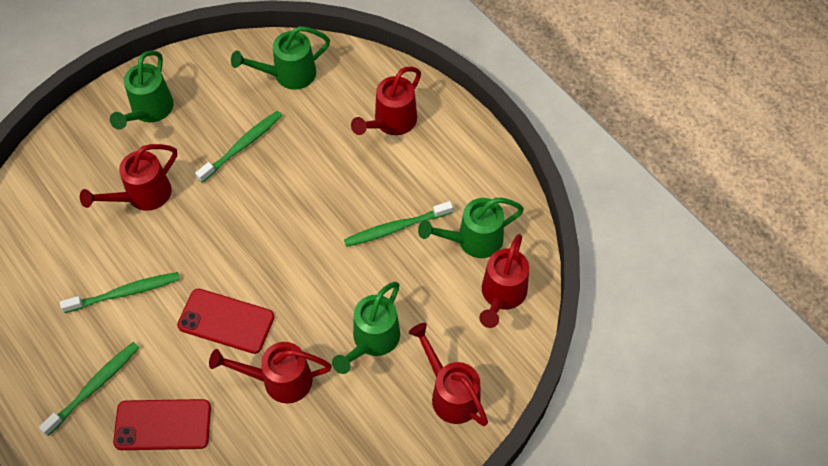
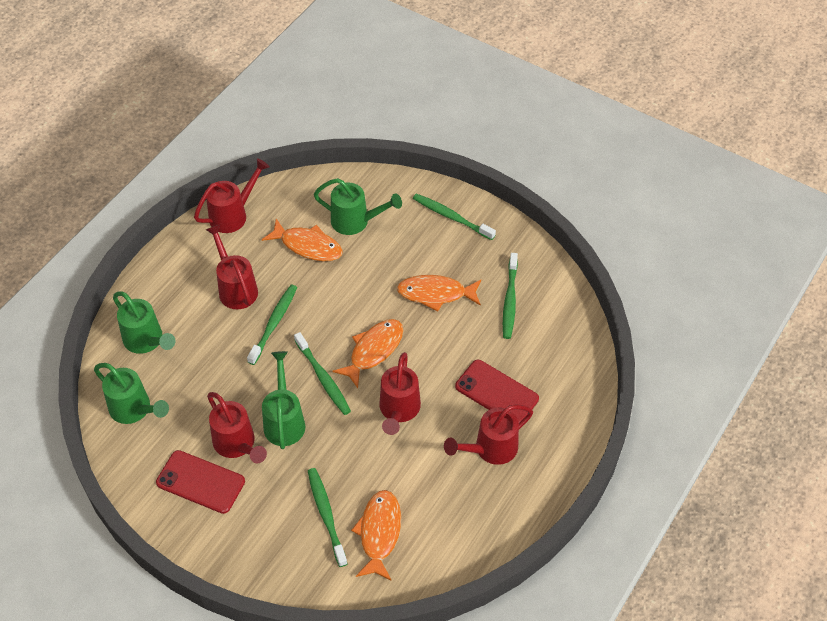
green toothbrush: [39,342,140,436] [60,272,180,313] [195,111,282,183] [344,201,453,247] = 4 -> [247,285,297,365] [294,332,351,415] [308,468,347,567] [413,194,496,240] [503,253,518,339] = 5
orange fish: none = 0 -> [262,219,343,261] [332,319,403,388] [351,490,401,581] [397,275,481,312] = 4

